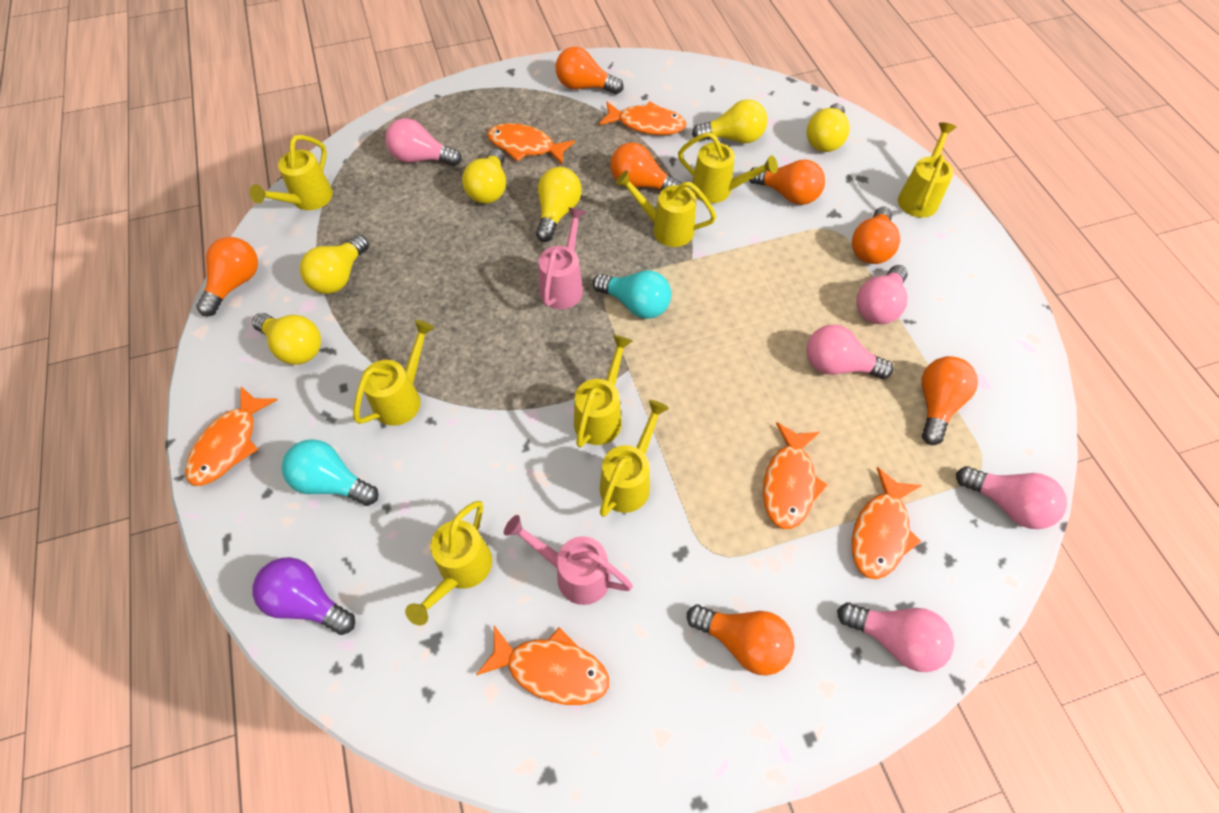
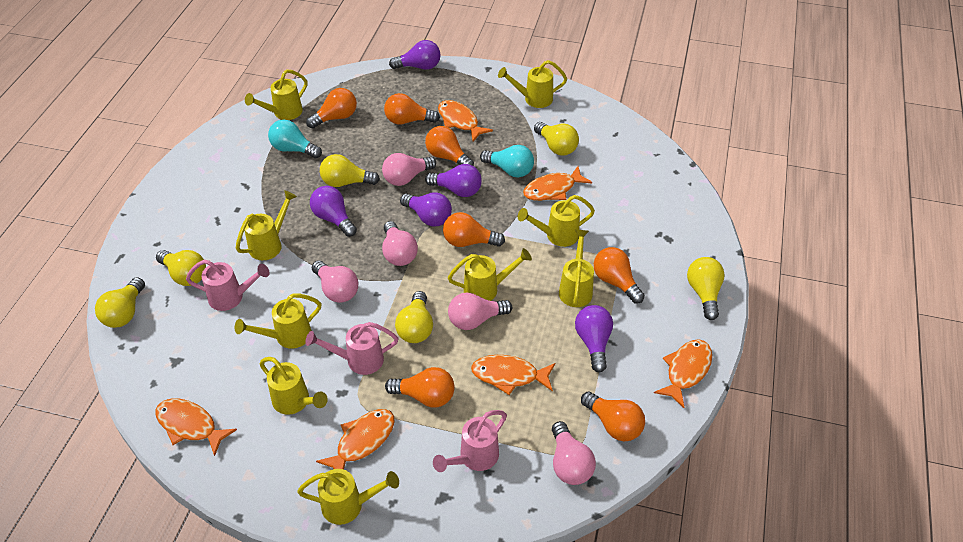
pink watering can: [504,515,633,605] [539,207,586,309] = 2 -> [186,260,270,311] [305,322,398,375] [433,410,507,472] = 3
purple light bulb: [253,557,355,635] = 1 -> [310,186,357,237] [389,40,441,70] [400,192,452,227] [425,164,482,197] [575,305,613,372] = 5
yellow watering can: [250,135,333,210] [353,320,435,426] [405,501,492,625] [574,335,632,447] [600,400,669,517] [615,170,716,247] [678,132,778,203] [898,122,956,218] = 8 -> [235,293,322,349] [236,190,297,260] [245,69,308,120] [259,357,328,415] [297,469,399,525] [448,248,532,301] [498,60,567,108] [518,195,595,247] [559,230,594,307] = 9

